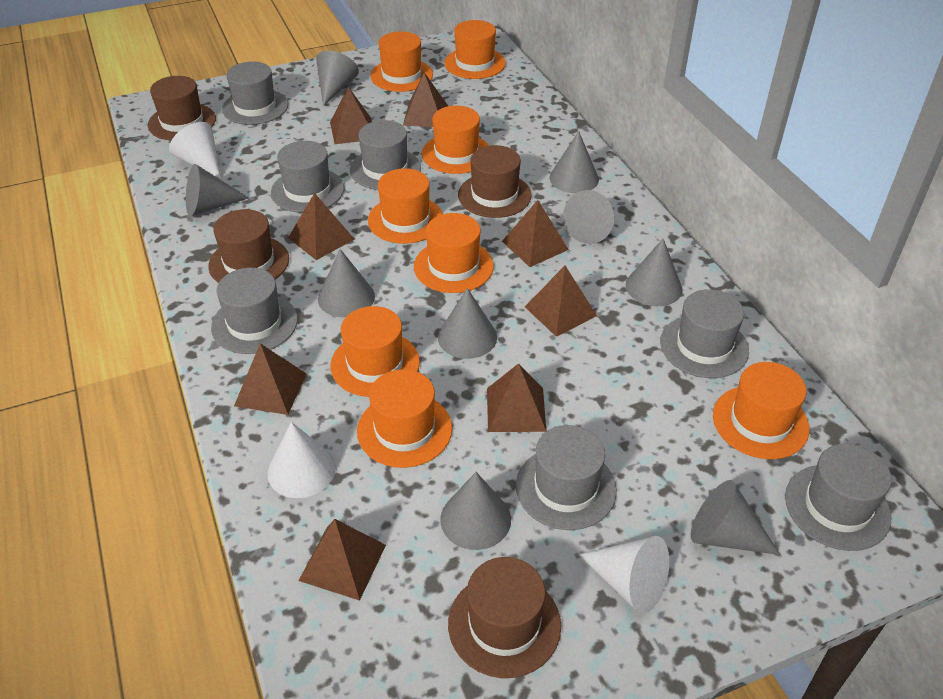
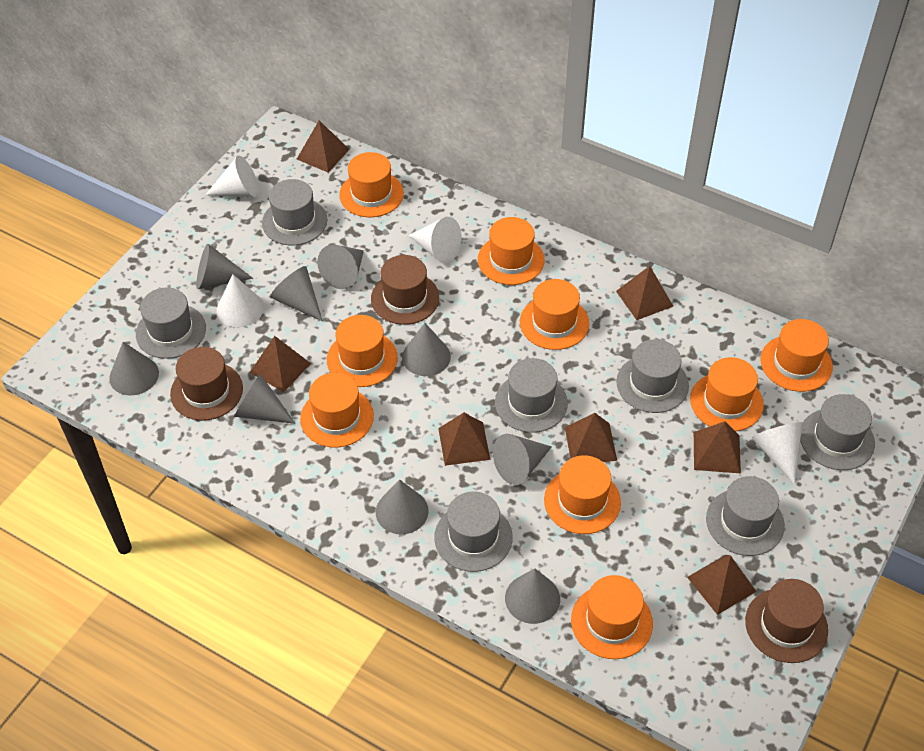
brown hat: [148,76,216,140] [208,209,289,283] [448,557,561,678] [458,145,532,218] = 4 -> [170,347,243,421] [371,255,439,325] [745,579,828,663] = 3
brown pyramid: [234,343,307,415] [288,193,354,260] [299,519,386,601] [330,87,372,144] [403,72,448,127] [487,363,547,432] [502,200,569,267] [525,266,597,337] = 8 -> [250,336,311,392] [297,120,350,173] [438,413,490,466] [565,413,617,462] [616,266,673,320] [687,555,757,615] [694,421,741,473] = 7
orange hat: [330,306,420,397] [357,369,452,468] [368,168,443,244] [370,31,433,92] [414,213,494,293] [422,106,489,174] [444,20,506,79] [713,362,810,459] = 8 -> [300,373,374,448] [327,315,398,387] [339,152,404,217] [478,217,545,285] [520,279,589,350] [544,455,621,534] [571,575,653,659] [690,357,764,431] [760,319,833,392] = 9
white cone: [169,122,221,179] [268,422,336,498] [579,536,669,613] = 3 -> [205,156,259,197] [217,274,264,327] [409,217,462,263] [752,422,803,485] = 4

